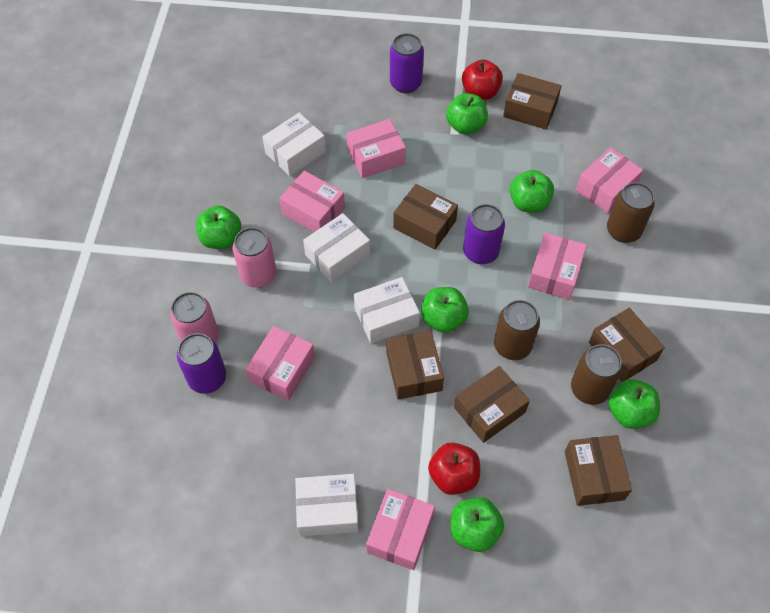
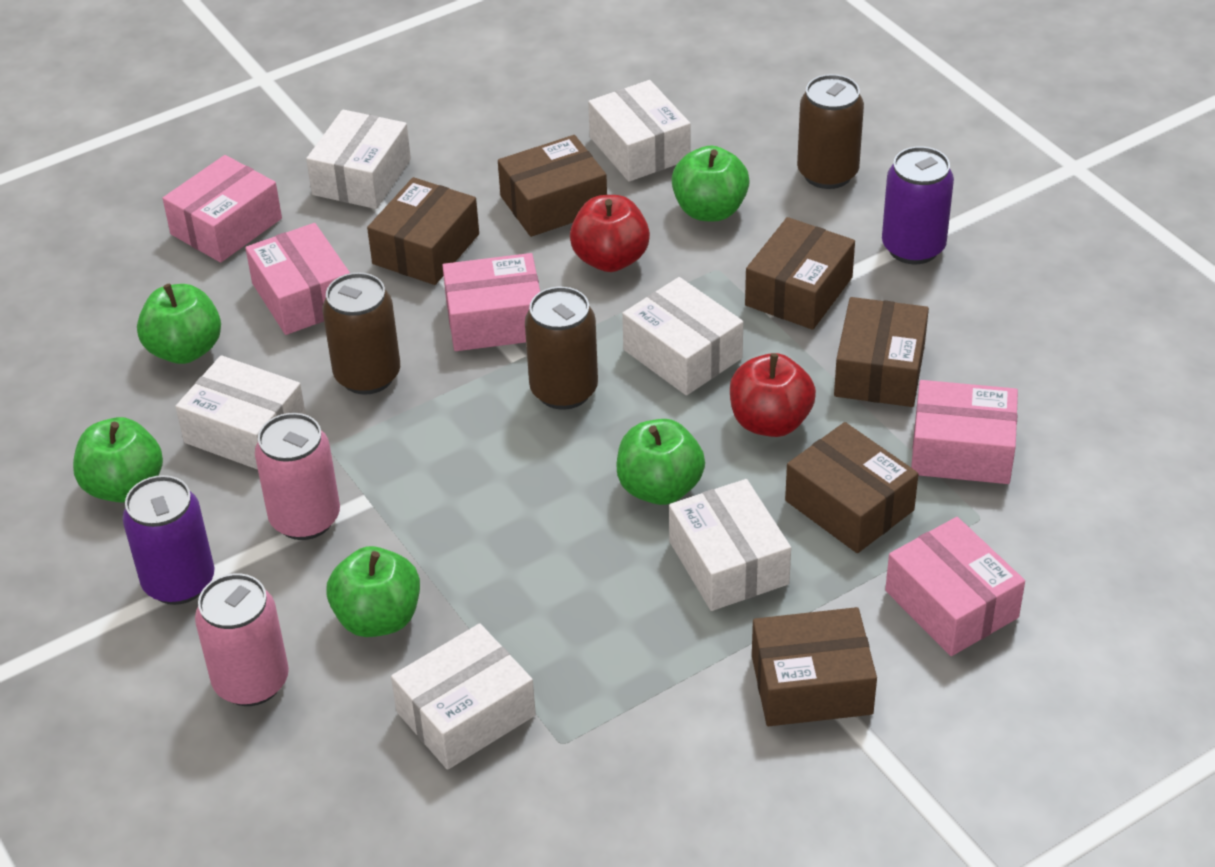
green apple: [196,205,241,249] [421,287,469,333] [446,93,488,135] [451,497,504,552] [509,170,554,213] [608,379,660,429] = 6 -> [73,417,163,503] [137,284,221,364] [326,546,420,637] [616,419,705,505] [672,145,750,222] = 5
pink box: [246,326,315,401] [279,171,345,232] [346,119,406,178] [366,489,435,570] [528,233,587,300] [576,147,643,213] = 6 -> [162,155,282,263] [245,223,350,335] [442,253,540,351] [885,517,1025,656] [911,380,1018,484] = 5
purple can: [177,333,226,394] [390,33,424,93] [463,204,505,264] = 3 -> [122,475,214,605] [882,146,954,264] = 2
white box: [262,113,326,176] [295,474,359,536] [303,213,370,282] [354,277,420,344] = 4 -> [175,355,306,470] [306,110,411,209] [391,623,536,770] [588,80,691,182] [622,277,743,395] [669,479,791,611] = 6

